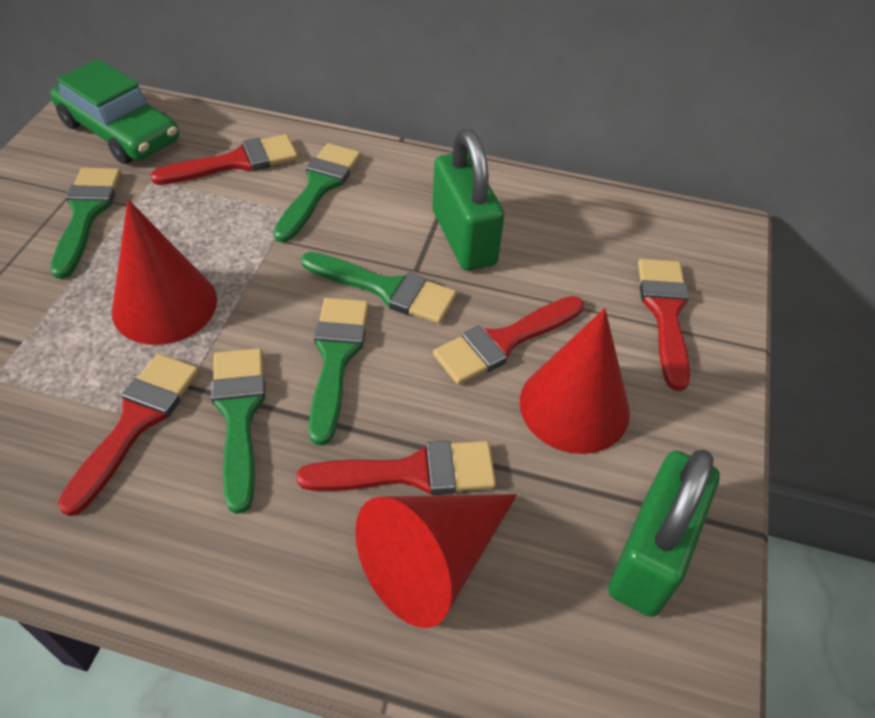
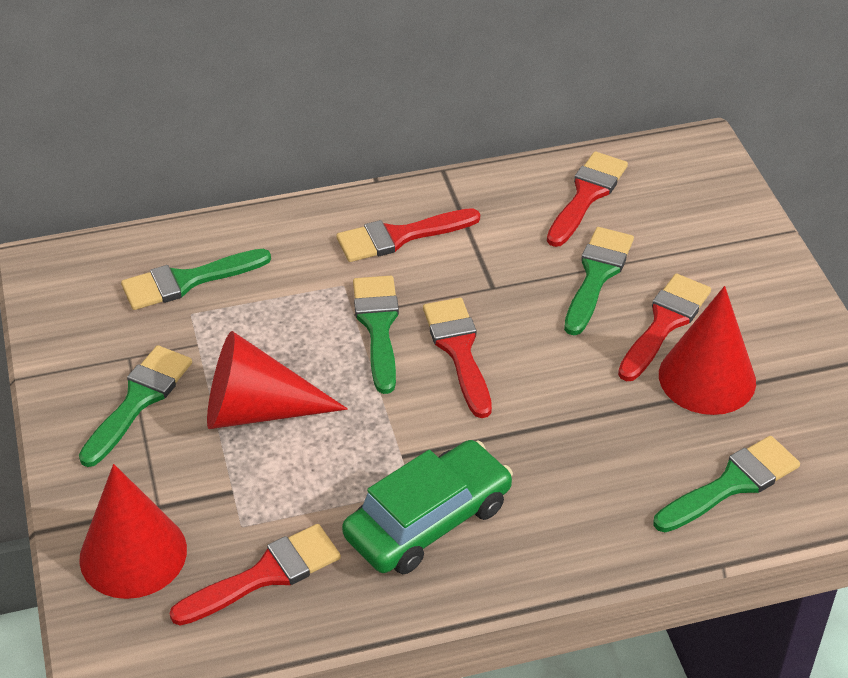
green padlock: [432,129,504,271] [608,449,720,617] = 2 -> none = 0

